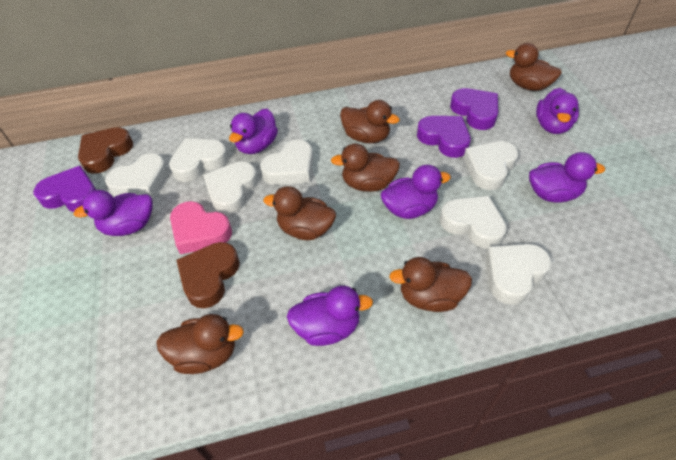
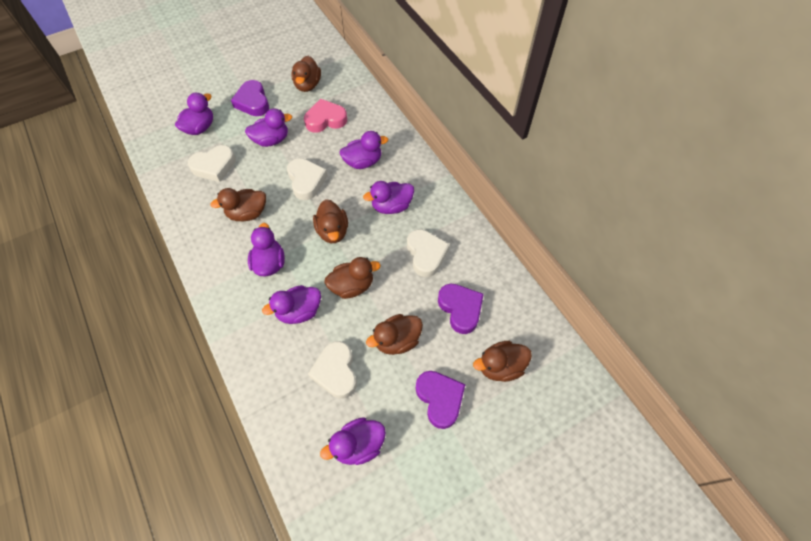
brown heart: [78,127,133,174] [176,242,240,308] = 2 -> none = 0
purple duck: [73,190,153,236] [229,109,278,154] [287,286,373,346] [381,165,451,219] [529,152,605,203] [536,88,579,134] = 6 -> [175,93,213,135] [245,109,292,147] [248,223,285,276] [262,285,321,324] [320,417,386,465] [340,131,388,169] [363,181,414,214] = 7
white heart: [105,153,168,199] [169,138,228,182] [203,161,258,215] [260,139,313,185] [440,196,507,249] [464,141,519,190] [486,244,552,305] = 7 -> [188,145,236,182] [287,158,328,200] [308,341,357,399] [407,229,450,277] = 4

